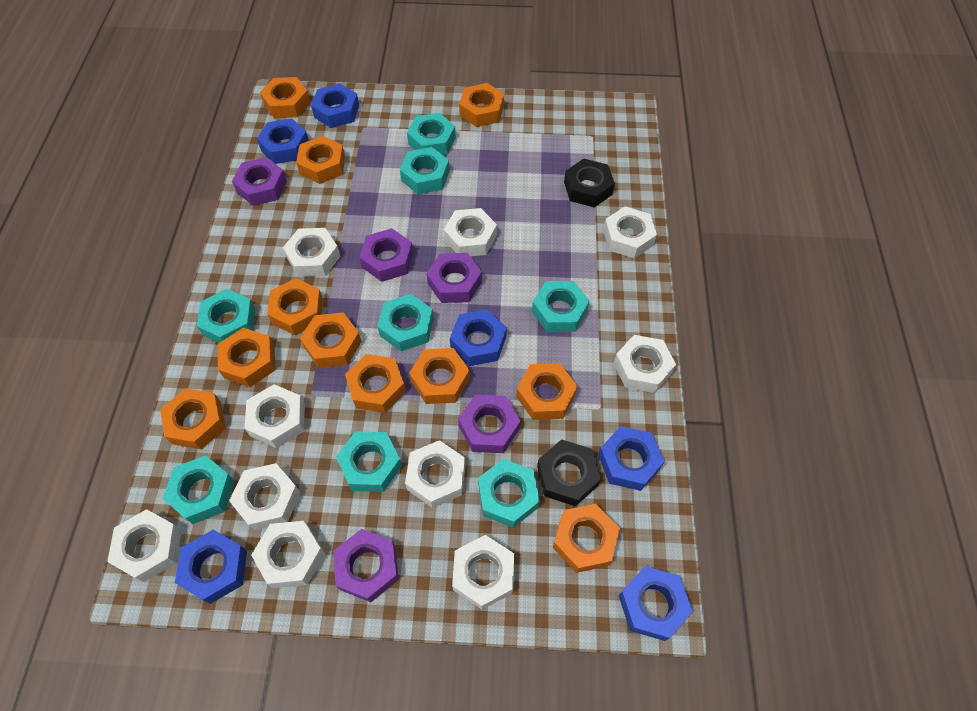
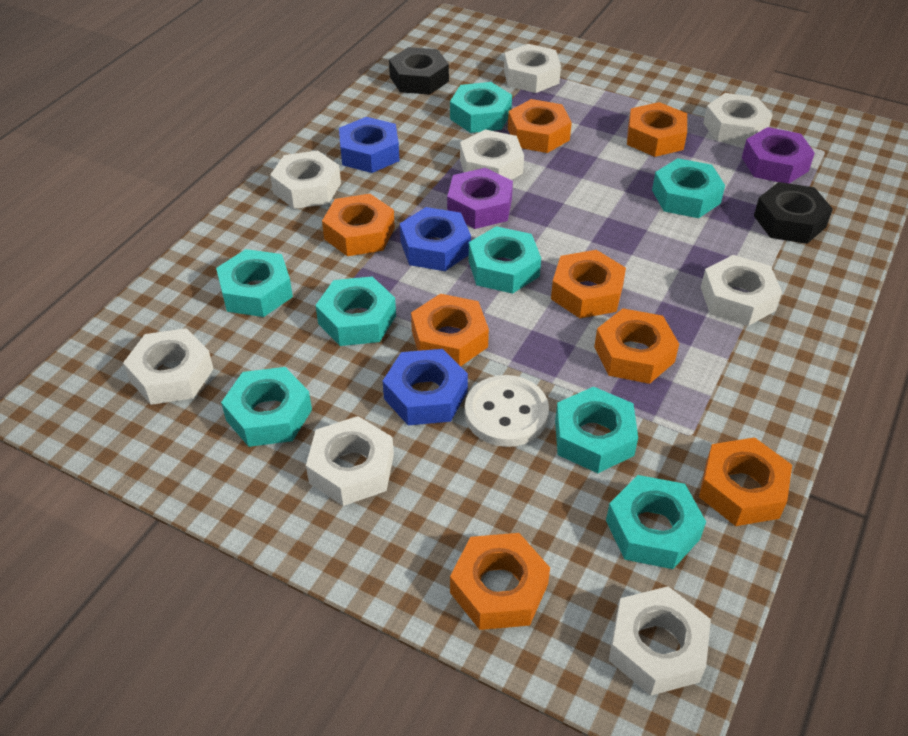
blue nut: [175,530,247,604] [257,118,309,164] [311,83,359,128] [450,309,507,366] [598,426,665,491] [619,566,693,641] = 6 -> [339,117,400,173] [383,349,468,425] [400,207,471,271] = 3
orange nut: [160,388,226,450] [218,328,276,387] [260,77,311,118] [267,278,323,335] [296,136,345,184] [300,312,362,368] [345,354,406,413] [409,348,470,404] [459,83,504,127] [516,363,578,420] [553,504,620,573] = 11 -> [322,194,395,256] [411,294,489,366] [450,533,550,630] [508,99,572,153] [551,250,626,318] [594,308,679,384] [627,102,687,157] [699,437,792,526] = 8
purple nut: [232,157,287,206] [333,529,399,602] [359,228,413,282] [426,253,482,303] [458,395,520,453] = 5 -> [447,168,513,229] [742,127,815,183] = 2
white button: none = 0 -> [465,375,549,447] = 1
white nut: [107,509,182,582] [229,463,301,531] [244,384,305,448] [251,521,325,588] [283,228,340,277] [405,440,466,508] [444,208,497,256] [452,535,514,609] [603,206,657,258] [614,335,676,393] = 10 -> [123,328,214,405] [270,150,341,209] [306,416,394,506] [460,129,524,180] [504,44,561,93] [609,586,711,696] [701,255,782,326] [703,93,773,145] = 8

